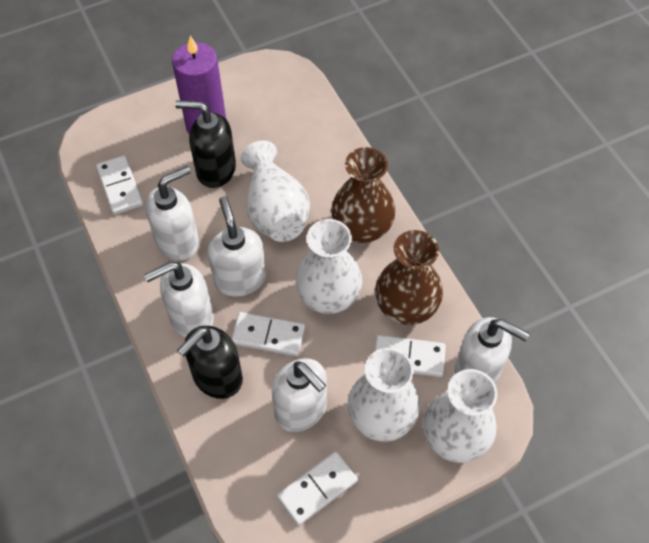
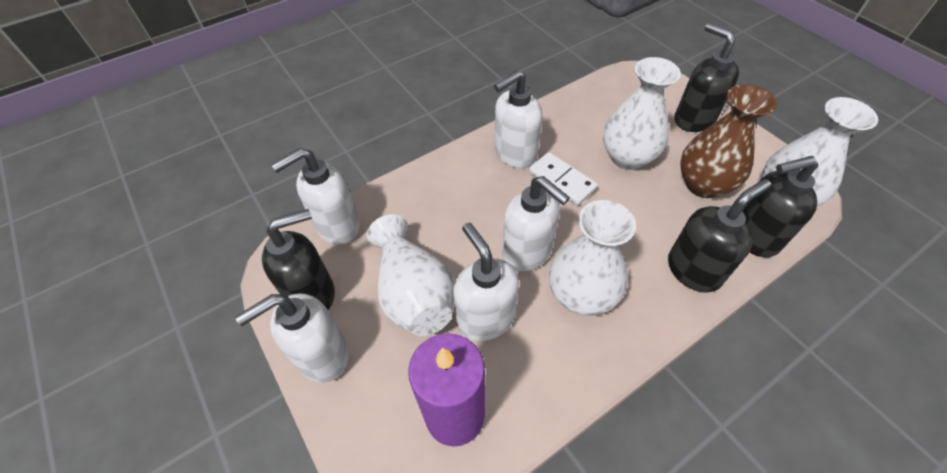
black soap dispenser: [175,100,236,188] [177,326,243,399] = 2 -> [262,209,335,310] [668,179,771,293] [675,23,739,132] [742,156,819,257] = 4
brown vase: [331,147,395,243] [375,230,443,325] = 2 -> [680,84,777,198] = 1
white domino: [96,155,143,215] [231,312,305,356] [277,451,358,525] [374,335,446,377] = 4 -> [529,152,598,205] = 1

